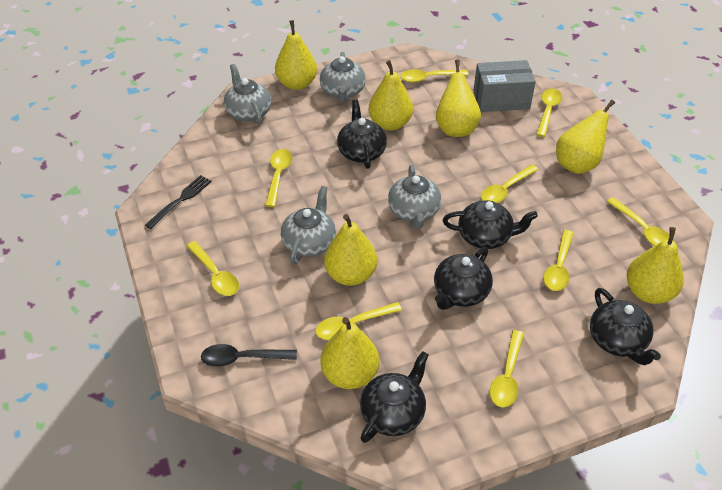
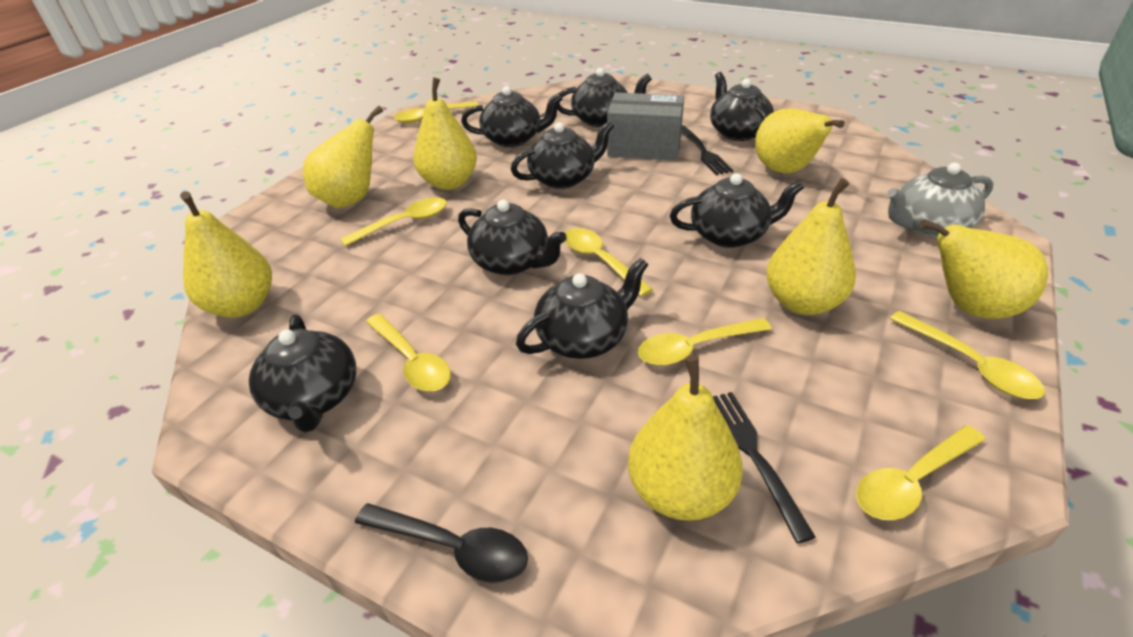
black fork: [145,175,212,229] = 1 -> [681,125,734,175] [713,392,816,543] = 2
black teapot: [337,100,387,169] [360,351,429,443] [434,247,493,310] [443,200,538,249] [590,288,661,365] = 5 -> [249,314,356,433] [458,199,567,275] [461,86,563,147] [511,121,614,189] [516,258,648,359] [557,68,652,127] [670,173,804,248] [710,72,774,141] = 8
grey teapot: [224,64,271,125] [281,186,336,265] [320,52,366,102] [388,165,441,229] = 4 -> [887,163,993,238] = 1
yellow spoon: [187,241,239,296] [265,149,292,207] [315,302,402,340] [400,69,469,82] [481,165,538,203] [490,330,524,407] [536,88,562,137] [543,230,574,291] [606,197,670,246] = 9 -> [340,197,447,246] [366,314,451,392] [394,101,479,123] [565,228,653,297] [638,318,772,366] [856,425,986,520] [890,311,1045,399] = 7

